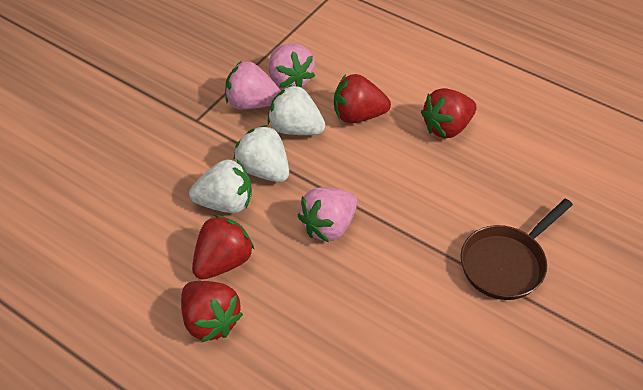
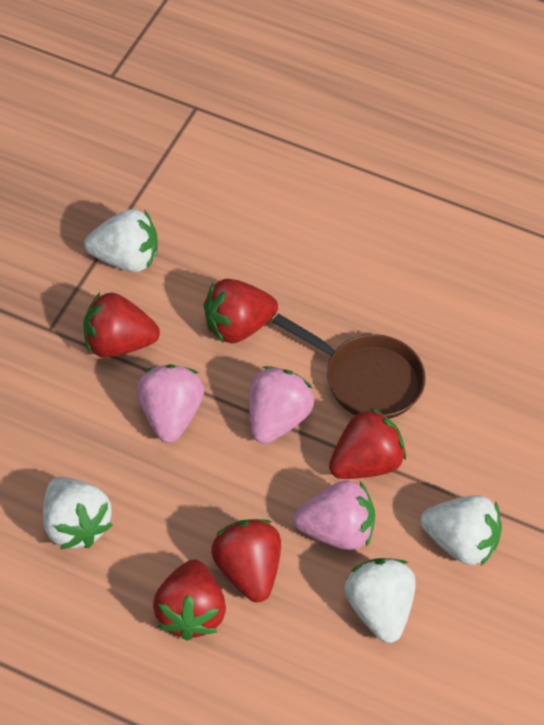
red strawberry: [181,281,243,342] [192,215,255,279] [334,74,391,123] [421,88,477,138] = 4 -> [83,293,160,358] [153,560,226,641] [204,279,278,343] [211,519,281,602] [329,407,406,479] = 5
white strawberry: [189,159,252,213] [233,125,289,182] [268,84,325,135] = 3 -> [43,477,113,549] [84,209,158,272] [345,558,416,643] [421,495,502,566] = 4

